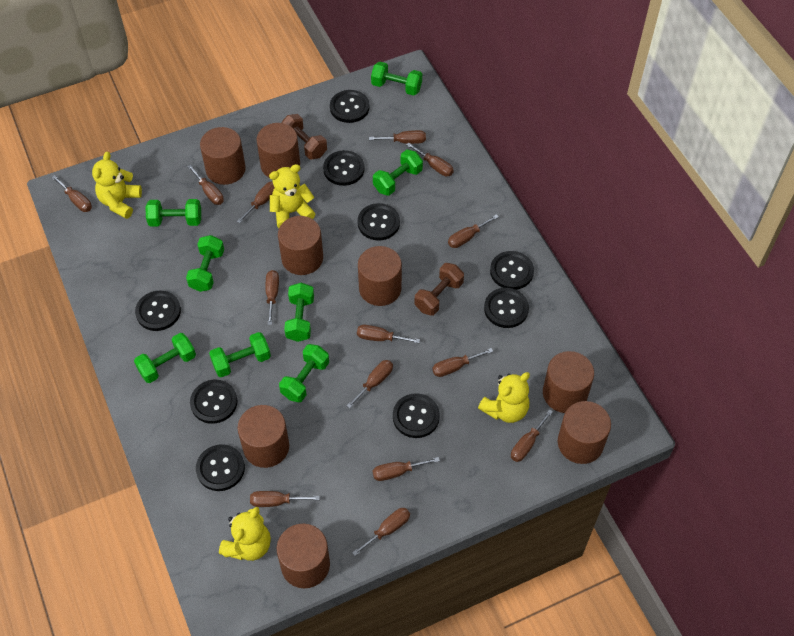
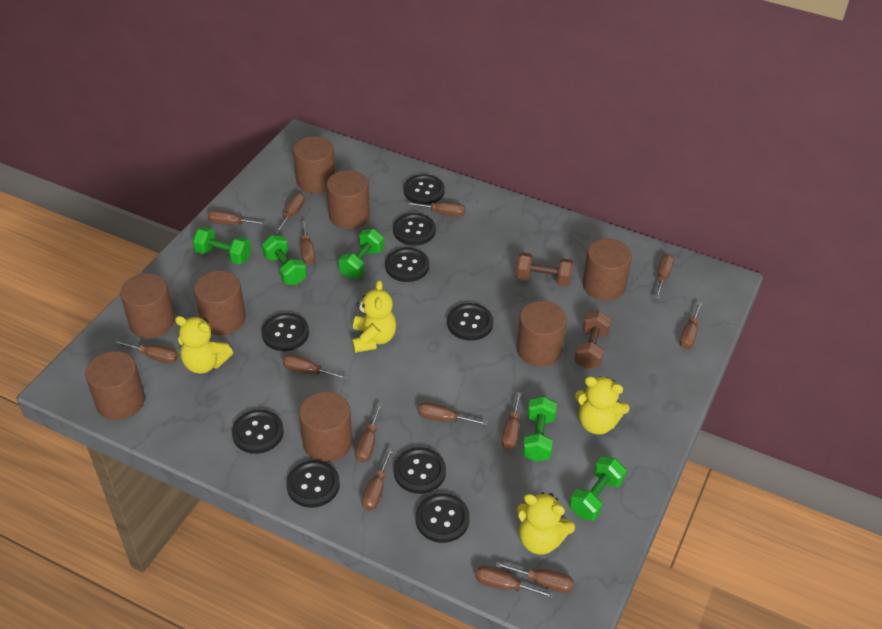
green dumbbell: [134,333,196,383] [146,199,201,227] [186,235,224,292] [209,332,271,377] [279,344,329,402] [284,283,314,342] [371,61,422,95] [373,150,423,196] = 8 -> [192,227,251,264] [262,235,307,285] [338,229,384,279] [523,396,557,462] [569,456,626,521] = 5

